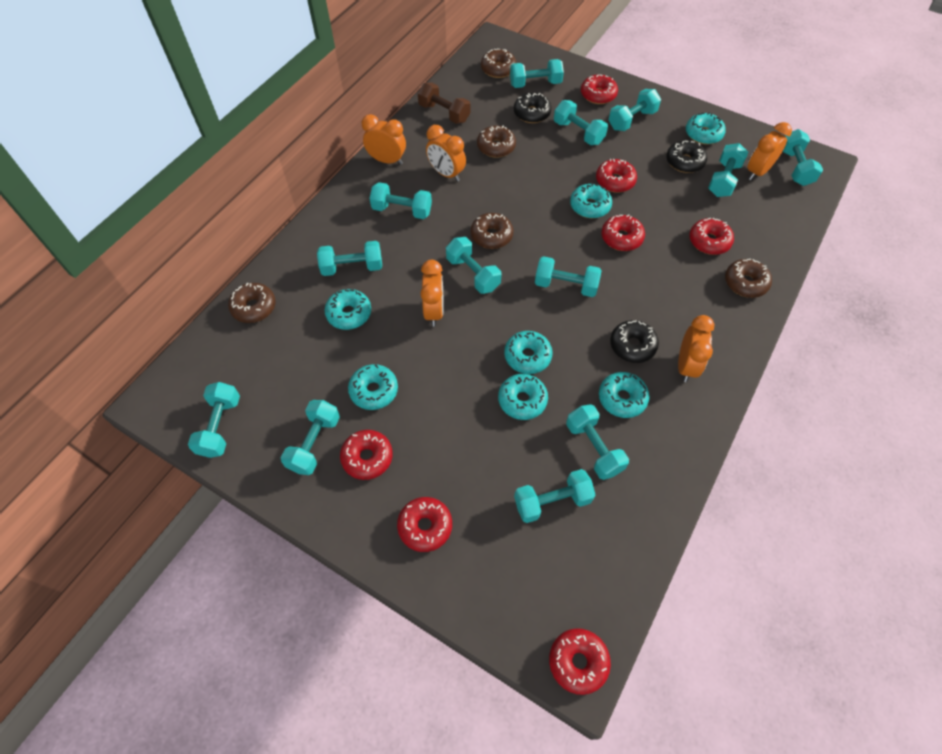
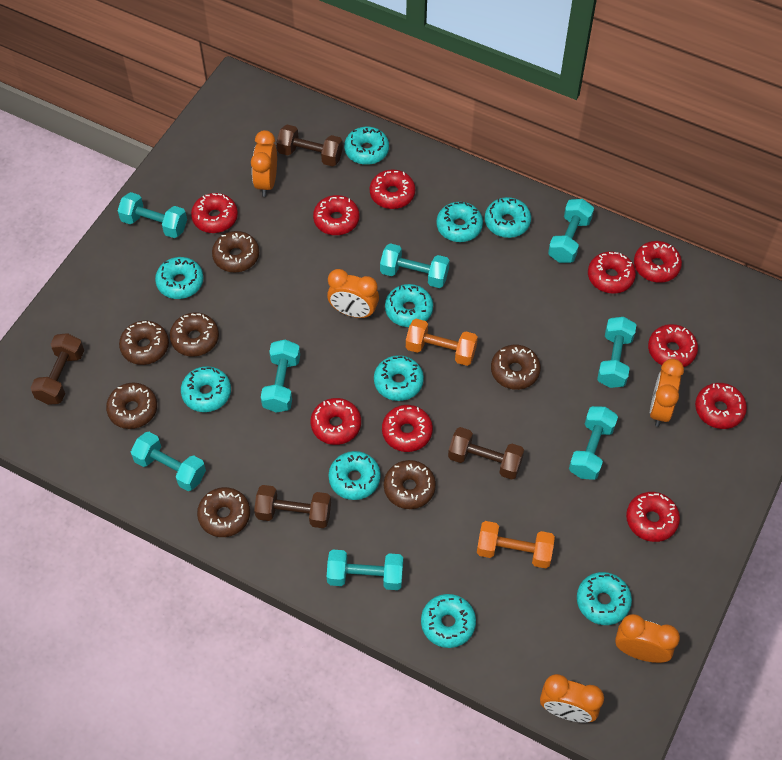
black donut: [514,93,552,123] [610,320,659,363] [666,140,707,173] = 3 -> none = 0
brown donut: [228,283,276,323] [471,213,513,249] [477,126,516,158] [481,49,517,78] [725,259,772,298] = 5 -> [106,382,157,429] [119,321,169,365] [169,312,219,357] [197,487,250,537] [212,231,259,272] [384,460,436,509] [491,345,541,390] = 7
brown dumbbell: [418,82,470,124] = 1 -> [31,333,84,405] [254,485,331,528] [276,125,343,167] [448,427,524,480] = 4
orange dumbbell: none = 0 -> [406,319,478,366] [477,521,555,568] = 2
red donut: [340,430,393,480] [397,497,452,552] [549,628,611,695] [581,74,618,104] [596,159,637,193] [601,215,645,251] [689,218,734,255] = 7 -> [191,193,238,233] [311,398,361,445] [313,195,360,235] [370,169,415,209] [382,405,433,452] [588,251,636,294] [626,492,680,542] [634,241,682,283] [648,324,698,367] [695,383,747,429] = 10
turquoise donut: [325,289,371,330] [348,364,398,410] [498,374,548,420] [504,331,553,374] [570,183,612,218] [599,372,649,418] [686,112,726,145] = 7 -> [155,257,204,299] [181,366,231,412] [328,451,381,500] [344,127,389,165] [374,355,424,401] [385,284,433,327] [421,594,476,648] [436,202,483,242] [485,197,531,238] [577,572,632,625] = 10
turquoise dumbbell: [188,382,240,458] [281,400,340,475] [317,241,382,276] [369,182,432,219] [446,237,501,294] [510,59,564,88] [514,469,595,523] [535,256,602,297] [554,100,608,145] [566,404,629,480] [608,89,661,131] [708,143,748,197] [783,129,823,186] = 13 -> [118,192,187,238] [131,432,206,491] [261,339,300,413] [327,550,403,590] [380,243,450,288] [548,199,594,263] [569,406,618,480] [597,317,636,388] = 8

